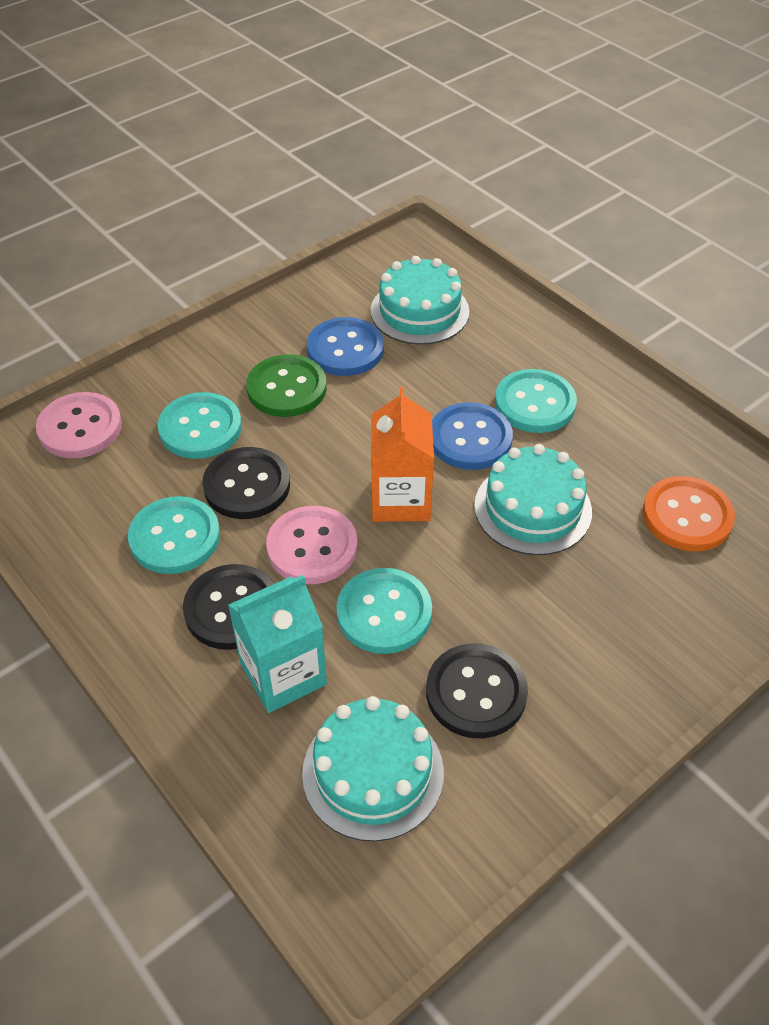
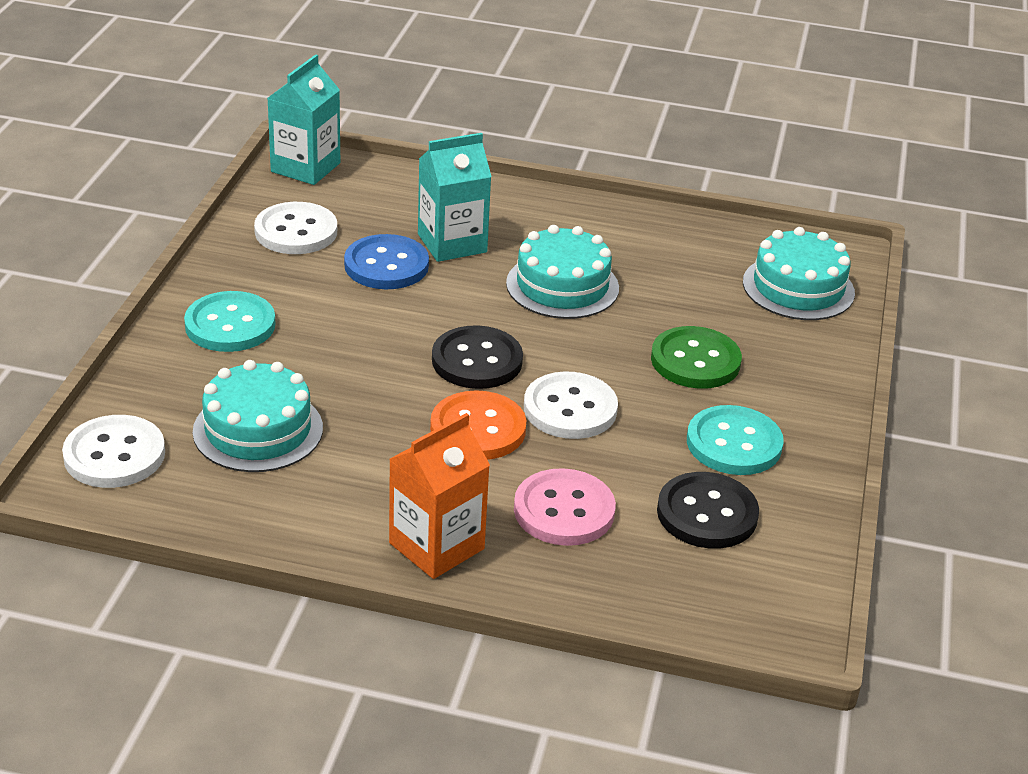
black button: [183,564,274,650] [202,447,290,519] [426,643,528,738] = 3 -> [432,325,523,389] [657,472,759,549] = 2
blue button: [307,317,384,376] [432,402,513,470] = 2 -> [344,234,429,289] = 1
pink button: [36,392,122,458] [266,506,358,584] = 2 -> [514,468,616,546] = 1
turquoise button: [128,496,220,574] [158,392,242,459] [336,568,432,654] [495,369,577,433] = 4 -> [184,291,275,352] [687,405,784,475] = 2
turquoise carton: [228,575,327,713] = 1 -> [268,54,340,185] [418,133,492,262] = 2
white button: none = 0 -> [62,415,165,488] [254,202,337,254] [524,371,618,439] = 3

